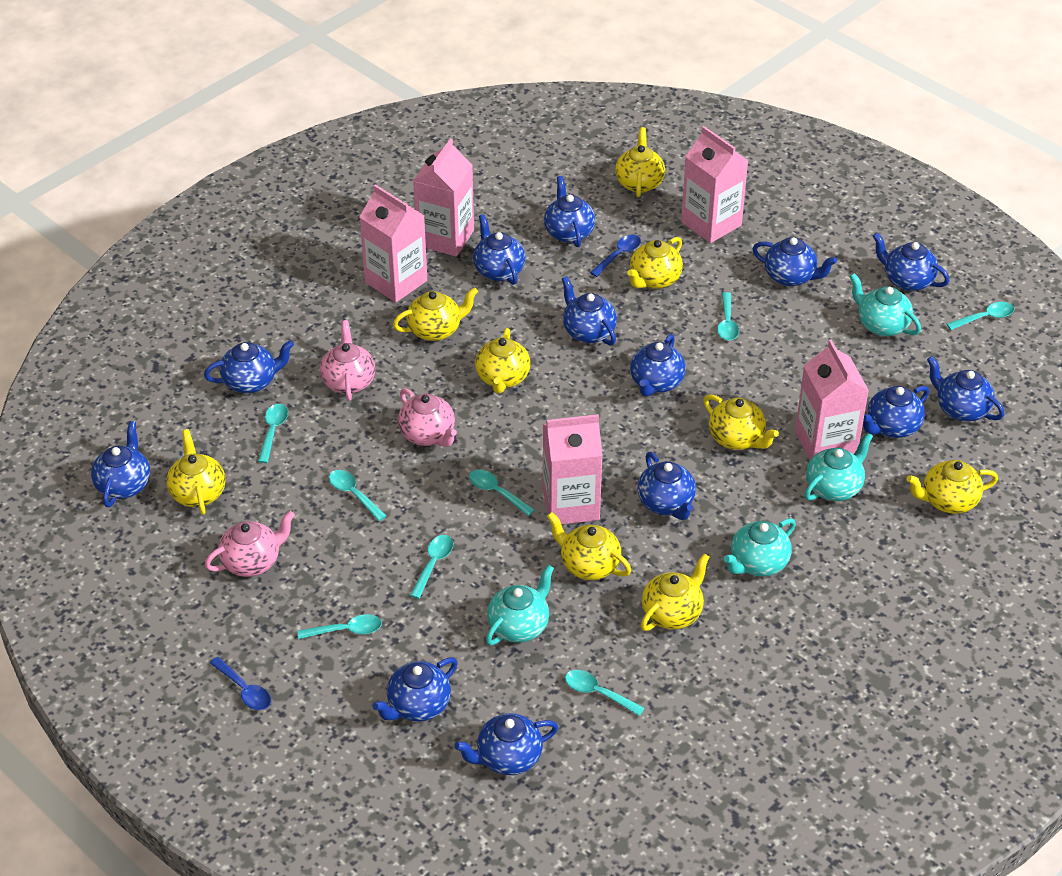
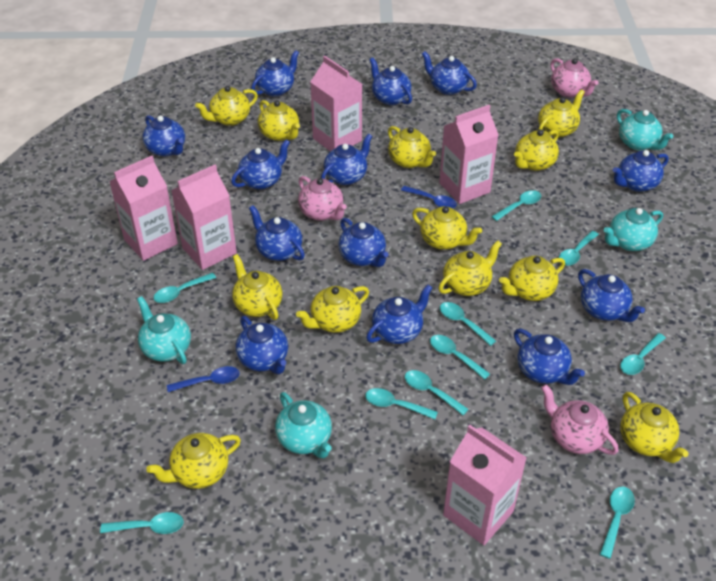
turquoise spoon: [258,404,288,463] [297,614,382,639] [329,470,387,521] [410,535,453,599] [469,469,535,516] [565,670,645,716] [717,292,739,341] [947,302,1014,330] = 8 -> [100,512,184,534] [154,273,216,303] [365,388,438,419] [405,370,469,415] [430,335,490,380] [440,302,496,346] [491,190,541,221] [559,231,599,266] [600,486,635,559] [620,333,666,375] = 10
yellow teapot: [167,429,226,515] [393,287,478,341] [475,328,530,394] [547,512,631,580] [615,127,665,197] [627,237,683,289] [641,553,710,631] [703,394,779,450] [906,460,998,514] = 9 -> [146,433,241,489] [195,86,258,126] [232,254,282,320] [258,100,300,141] [296,286,369,333] [388,126,436,168] [412,206,482,250] [439,240,502,296] [499,256,565,301] [514,130,559,171] [538,89,585,138] [620,392,688,463] = 12

